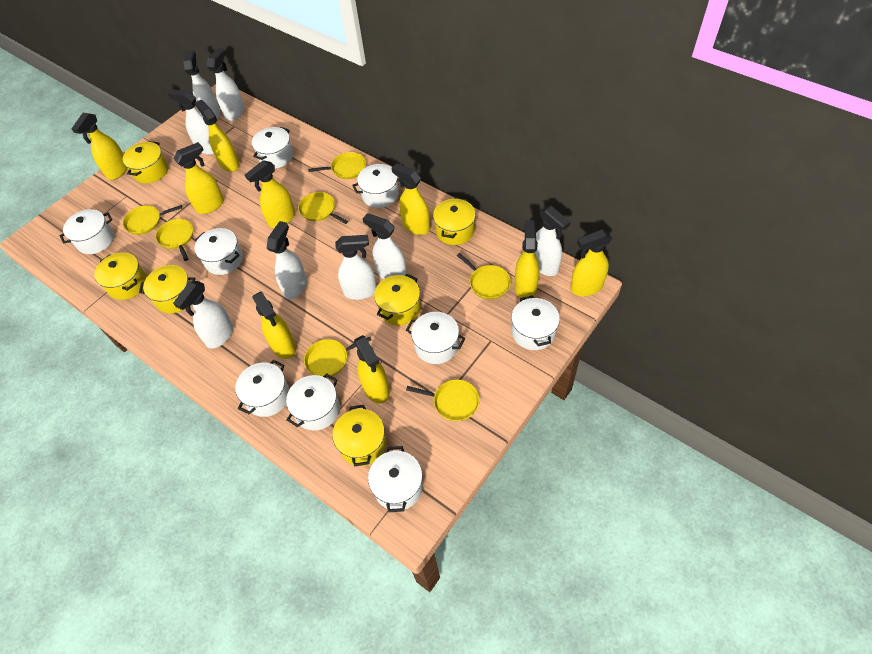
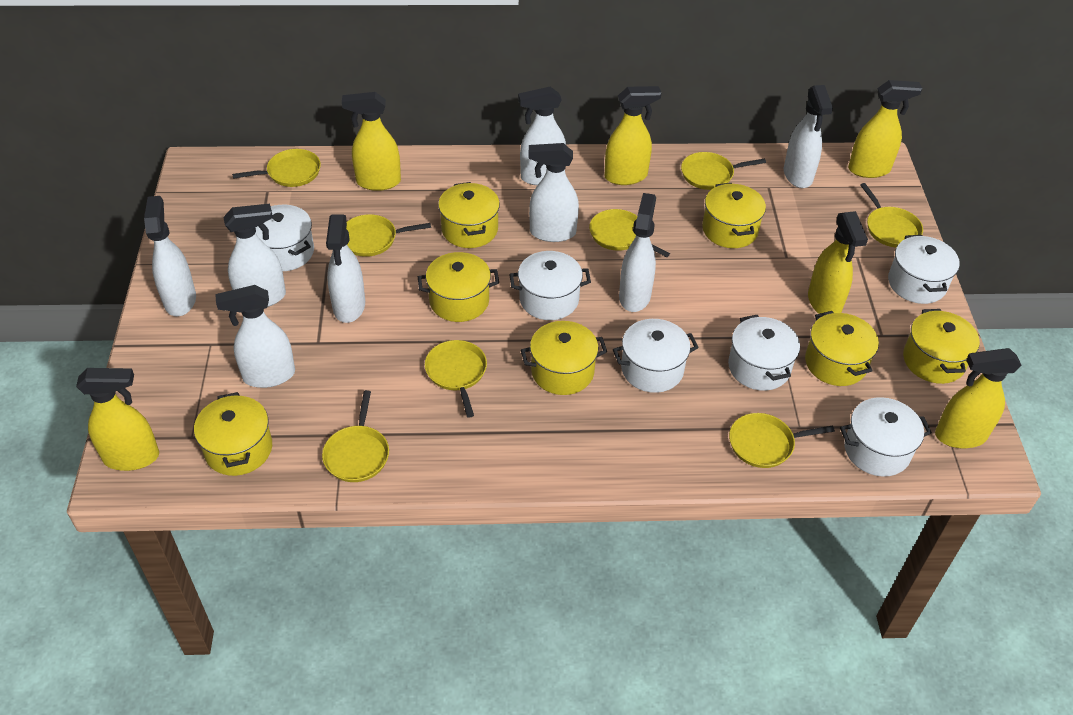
white pot: [59,209,114,254] [194,228,243,275] [235,360,289,417] [252,127,293,169] [286,373,340,431] [352,164,400,208] [368,446,423,512] [406,312,465,364] [511,295,560,350] = 9 -> [256,205,314,271] [509,251,591,320] [613,319,699,393] [728,315,800,391] [840,397,932,477] [888,235,960,304] = 6
yellow pan: [123,205,182,235] [156,219,193,261] [298,192,348,224] [304,337,371,378] [308,152,366,179] [406,380,480,421] [457,253,511,300] = 7 -> [232,149,321,187] [322,390,389,482] [346,214,431,257] [425,340,487,417] [589,209,670,257] [681,152,766,190] [729,413,835,468] [860,183,923,248] = 8
yellow pot: [94,252,147,300] [123,141,168,184] [139,265,195,313] [332,405,386,466] [374,274,421,325] [433,197,476,245] = 6 -> [194,392,272,476] [418,252,499,322] [438,182,500,248] [521,321,607,395] [702,183,766,248] [805,311,879,386] [903,309,980,384] = 7
yellow spray bottle: [72,113,127,180] [174,142,224,214] [195,100,240,172] [245,160,295,228] [252,291,296,359] [354,335,390,403] [392,163,430,235] [515,220,539,298] [570,229,612,296] = 9 -> [76,368,159,471] [342,92,401,191] [605,86,662,185] [808,211,868,314] [848,80,922,178] [935,348,1022,448] = 6

